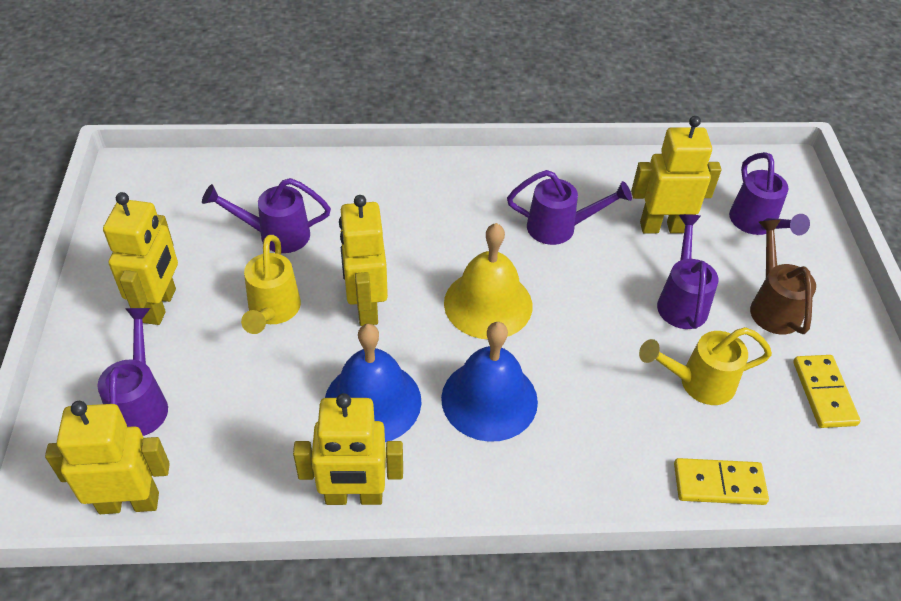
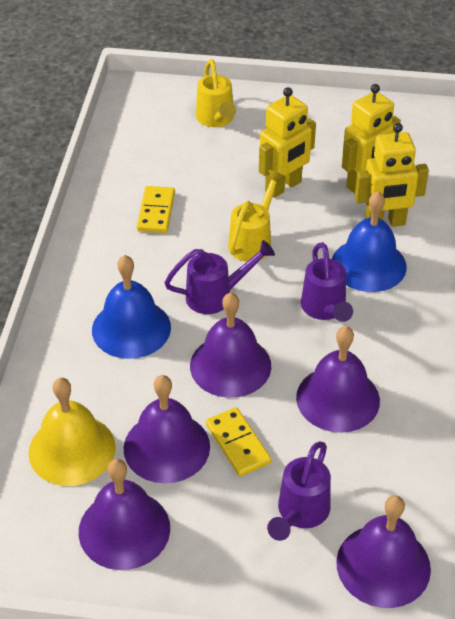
brown watering can: [750,220,816,334] = 1 -> none = 0
purple bell: none = 0 -> [79,459,170,570] [124,375,210,483] [190,293,271,398] [296,326,380,433] [336,495,431,608] = 5
purple watering can: [97,308,168,436] [202,178,331,253] [507,170,632,245] [657,214,718,329] [729,152,810,235] = 5 -> [164,240,275,314] [267,441,331,541] [301,242,353,322] = 3
yellow robot: [45,401,170,514] [103,192,178,325] [293,393,403,505] [339,195,388,326] [631,116,722,233] = 5 -> [259,87,316,198] [342,84,401,193] [355,123,429,227] = 3

